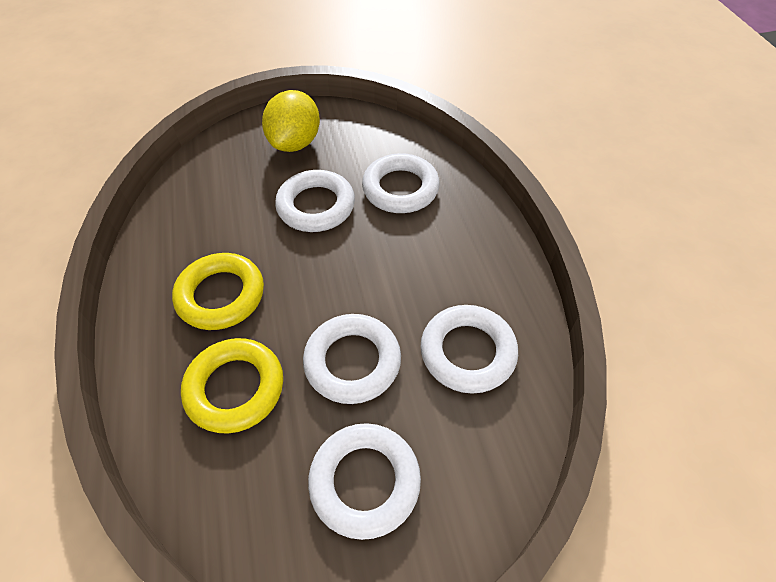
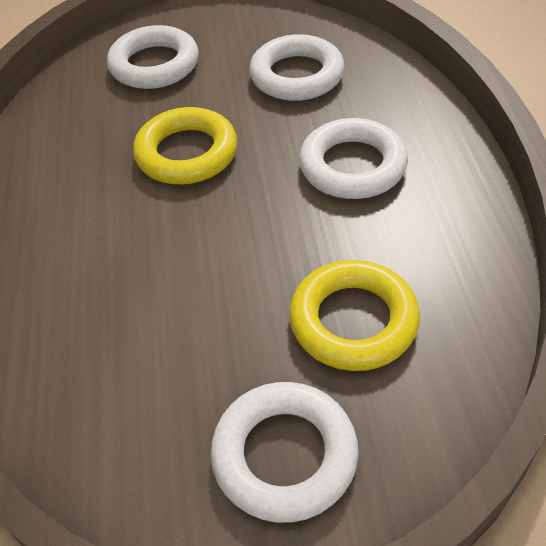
white ring: [275,170,355,232] [303,314,401,404] [308,423,421,540] [362,153,440,213] [420,305,518,394] = 5 -> [107,25,199,89] [211,382,359,523] [249,34,344,101] [299,118,408,199] = 4
yellow lemon: [262,90,320,152] = 1 -> none = 0

